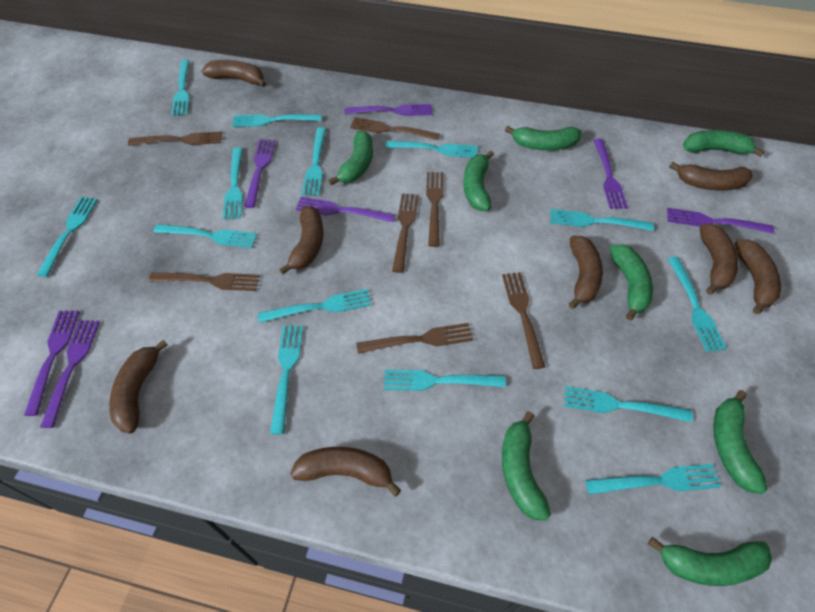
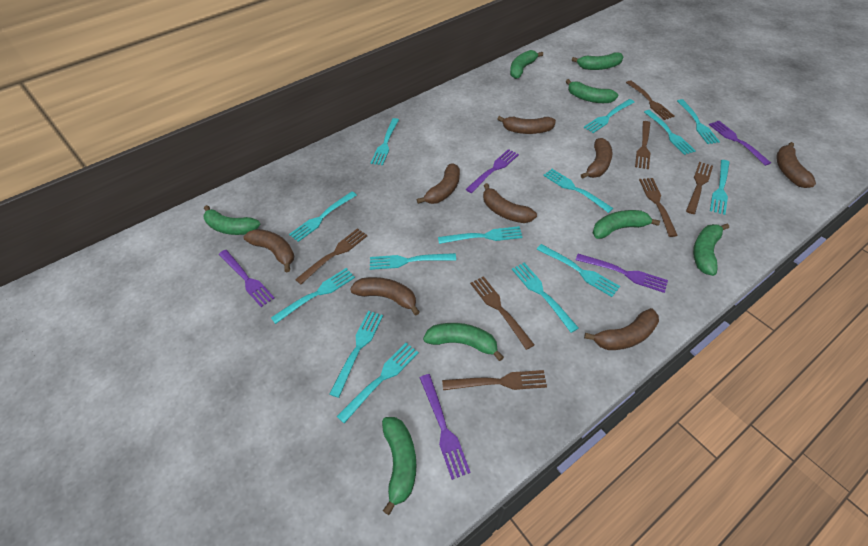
purple fork: [24,310,80,416] [40,320,100,428] [244,140,275,208] [296,197,396,222] [345,104,432,116] [593,139,628,209] [667,208,774,234] = 7 -> [219,250,274,307] [420,374,471,480] [465,149,519,193] [576,254,668,293] [709,121,771,166] = 5

